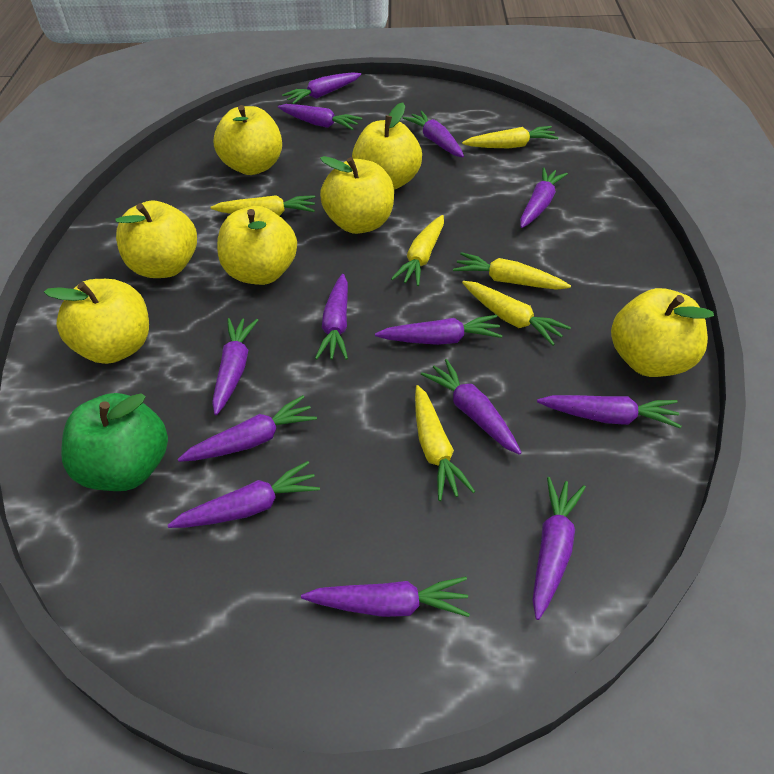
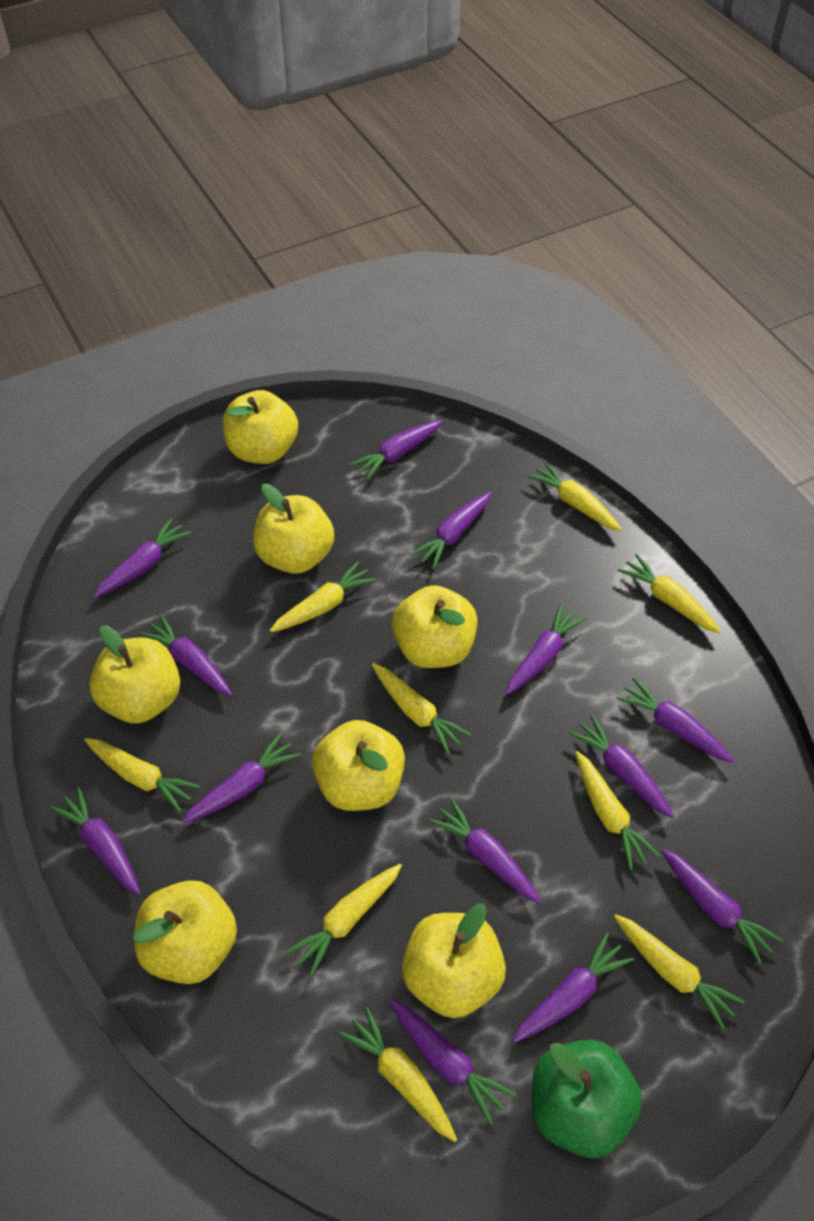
yellow carrot: [210,195,315,216] [391,215,444,286] [415,385,475,501] [453,252,571,290] [462,126,559,148] [462,281,571,346] = 6 -> [84,738,200,813] [270,561,376,632] [286,864,402,976] [339,1007,457,1142] [372,663,471,755] [527,461,622,531] [575,751,660,870] [614,914,745,1030] [618,554,721,634] = 9

